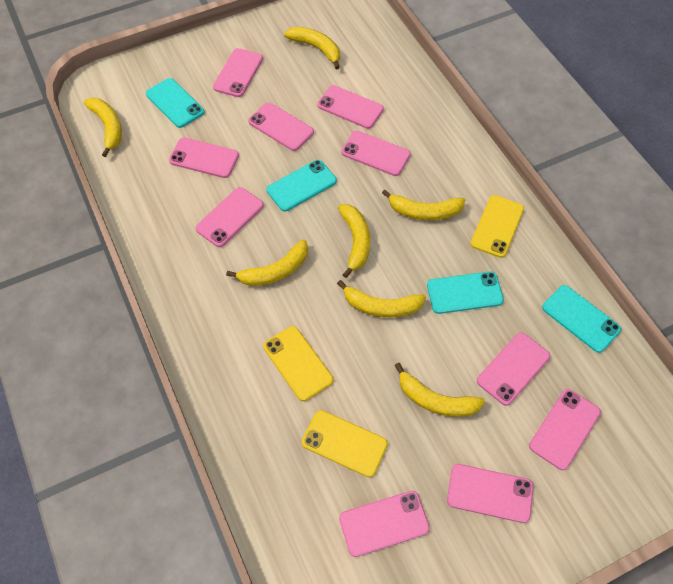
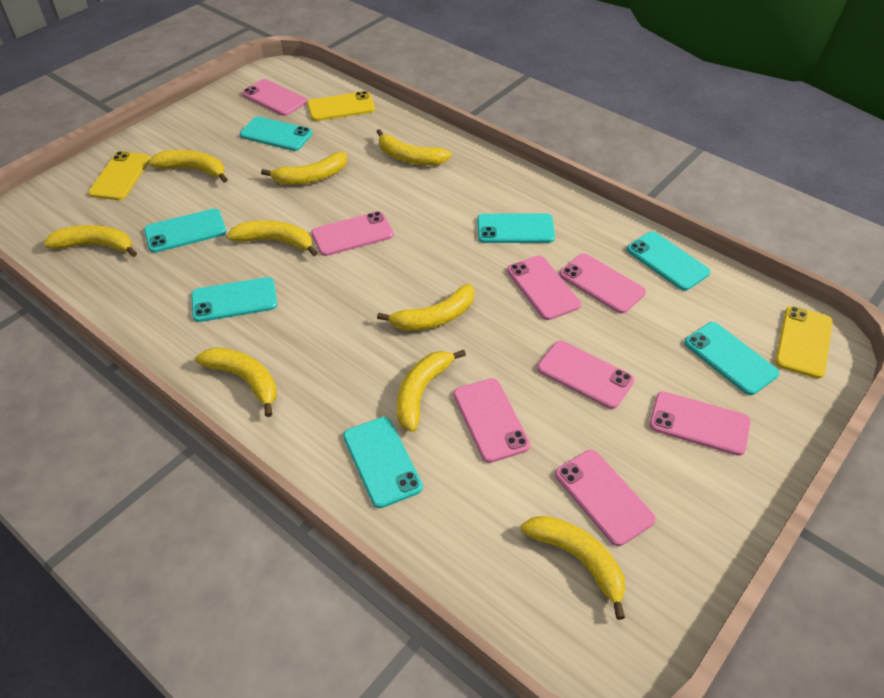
pink phone: [169,138,239,178] [195,187,264,247] [213,48,263,97] [248,103,314,151] [317,85,384,129] [339,491,430,557] [341,131,411,176] [447,464,534,523] [477,332,550,406] [529,389,601,470] = 10 -> [242,79,307,116] [311,211,394,256] [453,378,530,463] [507,256,581,320] [537,341,634,409] [555,450,656,546] [560,253,646,314] [649,391,751,456] = 8
turquoise phone: [146,78,205,128] [267,160,337,212] [427,271,504,314] [542,285,621,353] = 4 -> [144,209,226,253] [191,277,277,322] [240,116,313,151] [343,417,423,508] [477,213,555,243] [627,231,710,291] [684,322,779,395] = 7
yellow banana: [84,98,122,157] [226,239,308,286] [284,27,340,69] [337,280,426,318] [338,204,370,278] [382,189,465,220] [394,363,485,417] = 7 -> [43,225,137,257] [149,150,228,183] [195,347,277,417] [227,220,318,256] [261,152,347,185] [377,129,452,165] [377,284,474,331] [397,350,466,432] [521,516,625,620] = 9

